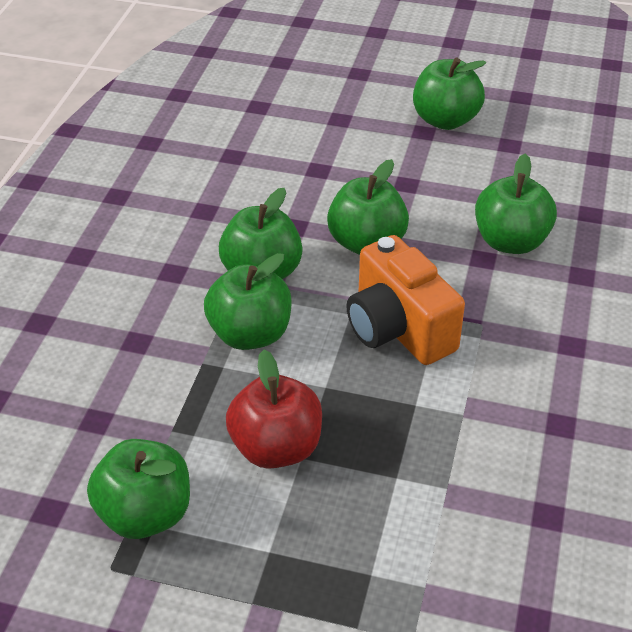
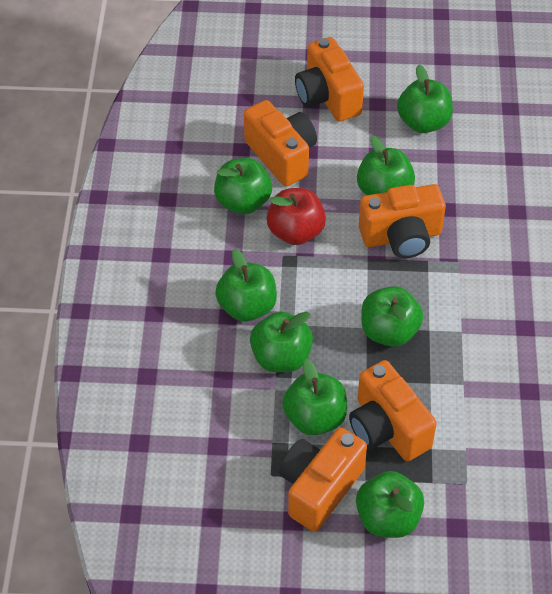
green apple: [87,439,190,539] [204,253,292,350] [219,188,303,279] [327,159,409,255] [413,58,486,130] [475,154,557,254] = 6 -> [214,158,272,214] [215,248,277,322] [250,312,313,372] [282,358,347,435] [356,471,424,538] [357,135,415,195] [361,286,423,347] [397,65,453,133] = 8
orange camera: [346,235,465,365] = 1 -> [244,100,317,186] [279,428,367,532] [295,37,364,122] [349,360,437,461] [359,184,446,258] = 5

